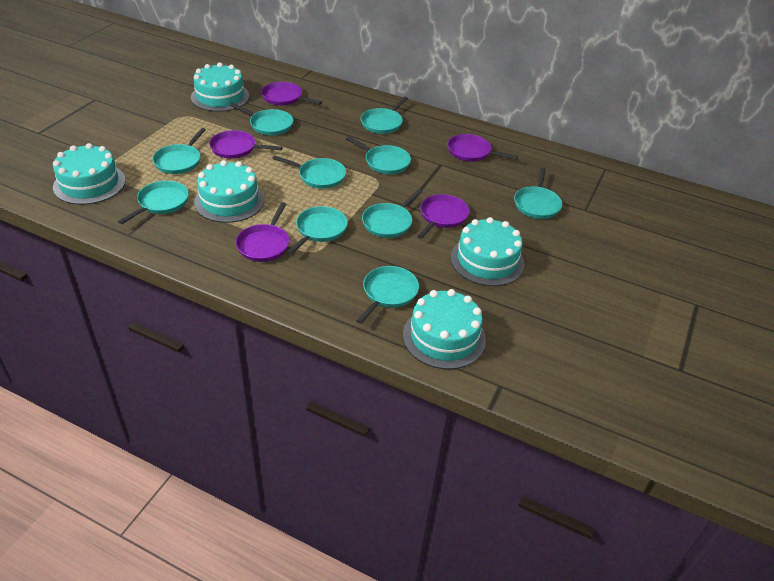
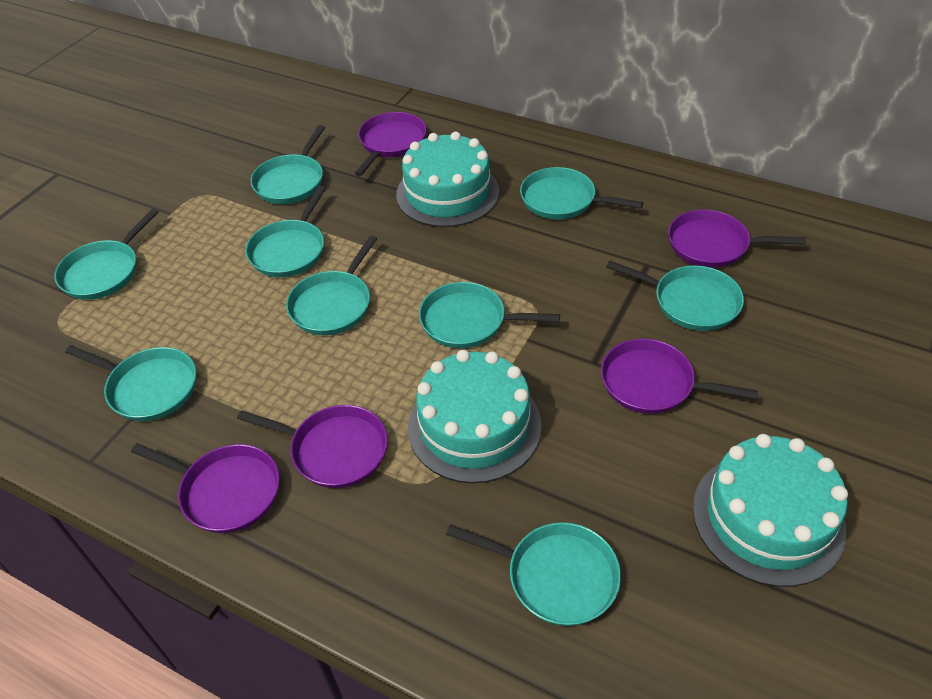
turquoise cake: [53,143,126,205] [191,63,249,112] [194,160,265,223] [403,289,486,369] [451,217,525,286] = 5 -> [396,132,499,227] [408,350,541,483] [693,434,848,587] = 3
turquoise pan: [118,181,189,224] [152,128,206,174] [230,103,293,135] [272,155,346,189] [287,206,348,254] [345,136,411,174] [356,266,419,324] [361,96,408,134] [362,189,423,238] [514,167,562,219] = 10 -> [54,209,159,300] [65,345,196,421] [245,186,326,277] [251,125,325,204] [286,235,377,335] [419,282,560,348] [446,522,621,626] [520,167,643,219] [606,260,744,331] = 9

